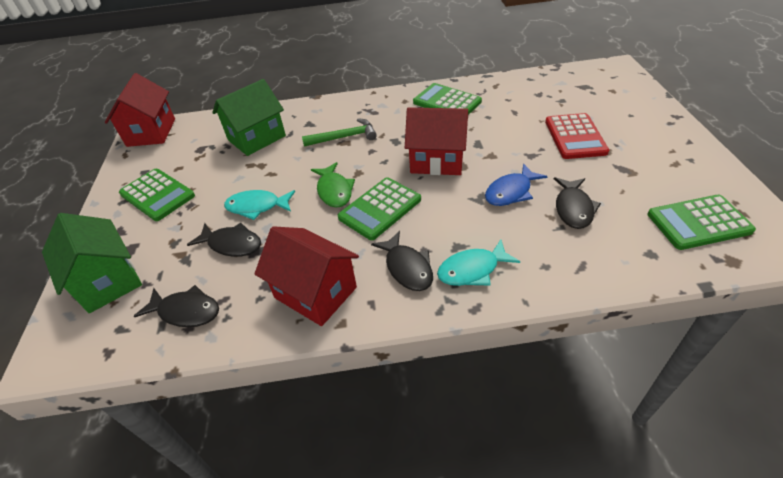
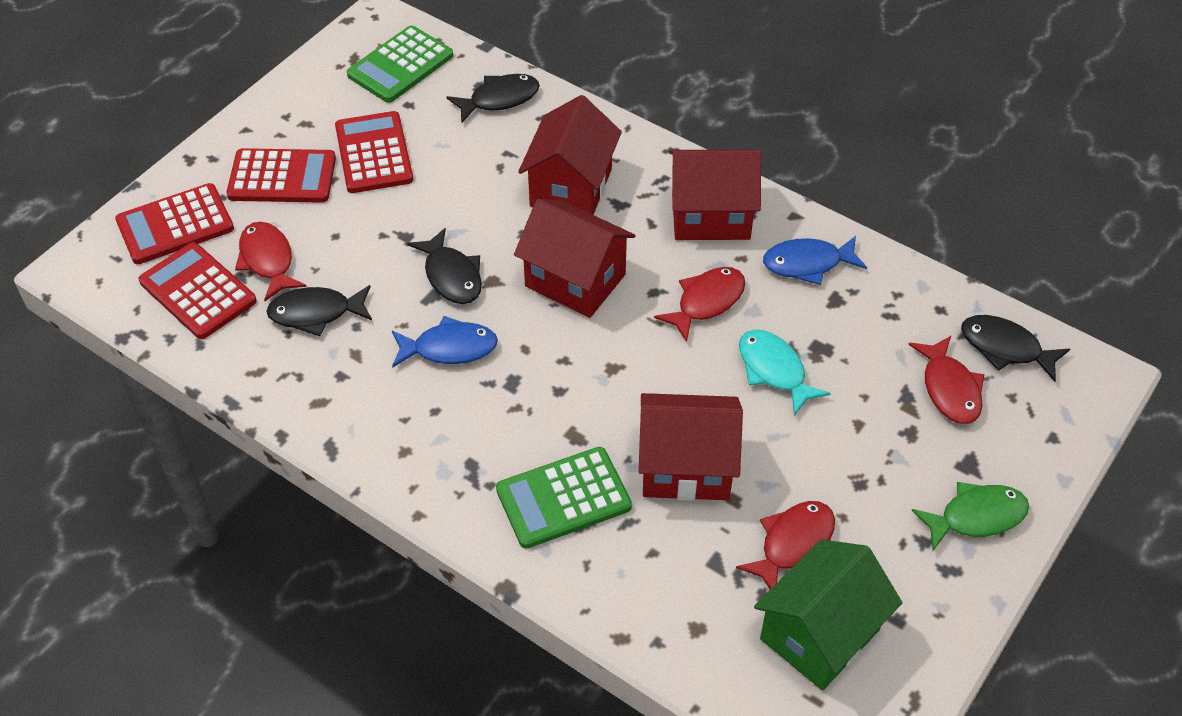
blue fish: [485,163,548,206] = 1 -> [392,316,498,368] [763,236,867,285] = 2
green calculator: [119,169,195,221] [338,177,421,240] [413,83,482,115] [647,195,756,250] = 4 -> [347,25,453,103] [496,447,632,549] = 2
green hammer: [302,118,377,147] = 1 -> none = 0
green house: [42,213,142,313] [212,79,286,156] = 2 -> [754,539,902,691] = 1
red calculator: [545,113,609,159] = 1 -> [115,183,234,264] [139,242,257,339] [226,148,336,203] [335,111,413,193] = 4
red fish: none = 0 -> [235,222,306,301] [654,267,745,342] [736,501,835,589] [908,335,984,424] = 4
red house: [105,73,175,147] [254,226,359,326] [405,107,468,175] = 3 -> [514,199,635,318] [518,95,622,215] [639,393,743,501] [669,149,761,240] = 4
turquoise fish: [224,190,295,220] [437,239,520,286] = 2 -> [739,329,831,416] = 1

